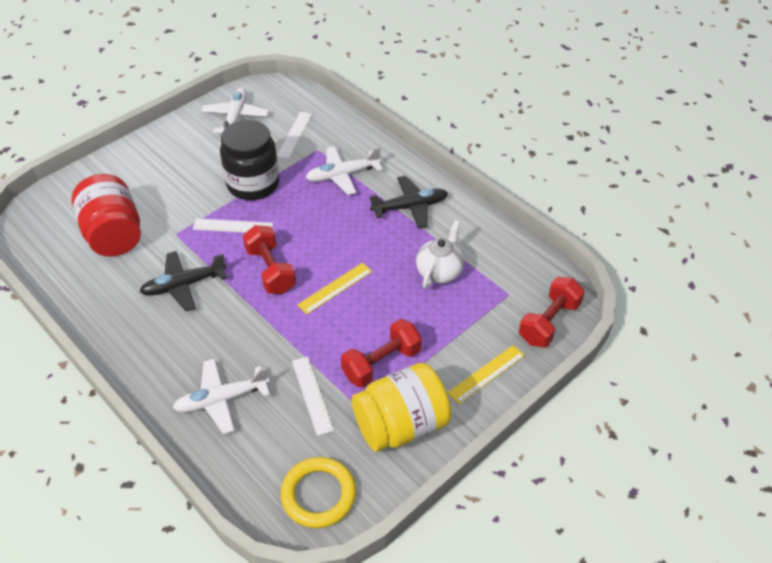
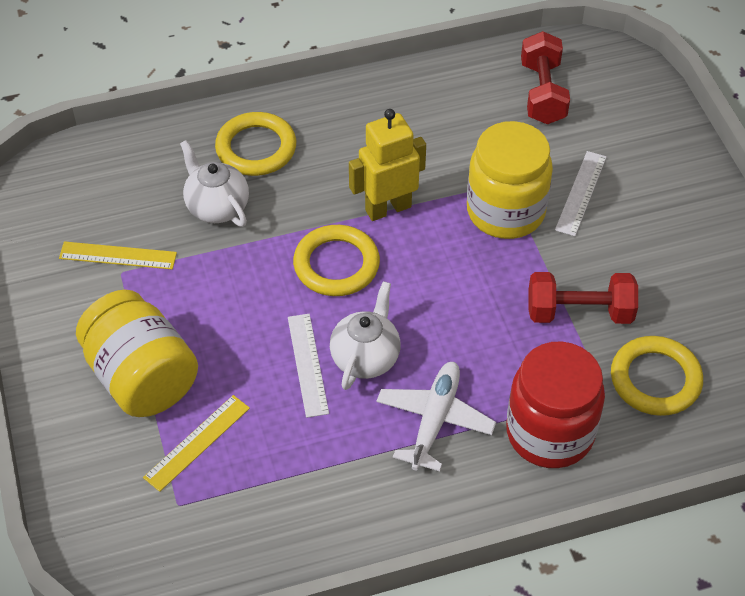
black jar: [220,120,280,200] = 1 -> none = 0
black plane: [139,251,227,311] [369,176,448,229] = 2 -> none = 0
red dumbbell: [243,225,296,294] [341,319,422,388] [519,277,585,347] = 3 -> [521,31,570,124] [529,272,638,324] = 2
white plane: [173,359,270,434] [201,88,269,133] [306,146,382,195] = 3 -> [376,362,496,472] = 1
white ruler: [193,218,273,233] [277,112,312,159] [292,356,334,436] = 3 -> [288,314,329,418] [555,151,607,236] = 2
white teapot: [416,220,464,289] = 1 -> [180,140,249,227] [330,281,401,390] = 2
yellow jar: [352,363,452,452] = 1 -> [76,290,198,417] [467,121,553,239] = 2
yellow ring: [281,457,356,528] = 1 -> [215,112,296,176] [293,225,380,296] [611,336,703,416] = 3
yellow robot: none = 0 -> [349,109,426,221] = 1

